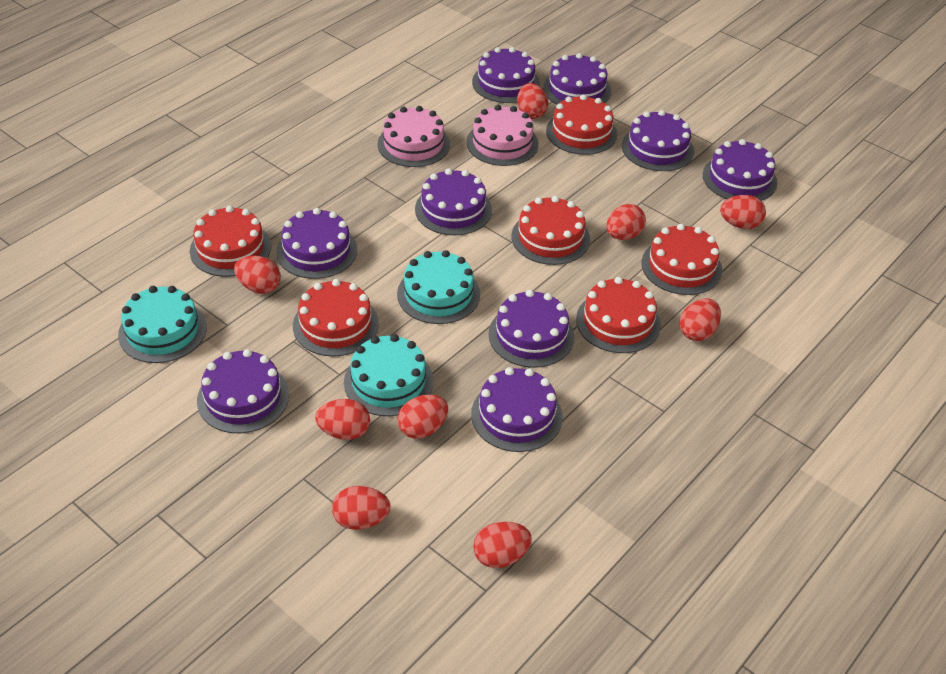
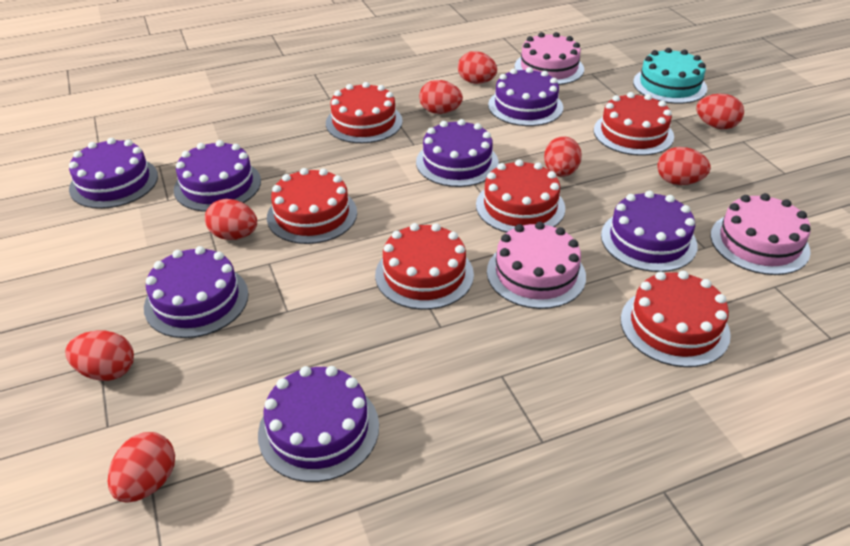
pink cake: [378,106,450,167] [466,105,539,166] = 2 -> [487,222,586,309] [514,32,584,85] [710,193,811,275] = 3
purple cake: [197,349,289,433] [276,208,357,279] [415,169,492,235] [471,367,563,452] [472,47,540,103] [489,290,574,368] [543,53,611,105] [622,110,694,171] [703,139,777,201] = 9 -> [69,138,158,209] [144,246,249,338] [174,140,261,212] [258,366,379,482] [416,119,499,187] [488,67,563,126] [601,190,698,272] = 7
red egg: [234,256,281,294] [315,399,370,440] [332,486,391,530] [398,395,448,439] [473,522,532,568] [517,83,548,119] [606,204,646,240] [680,298,721,341] [720,195,766,229] = 9 -> [65,330,134,381] [108,432,175,502] [205,199,257,240] [419,80,463,114] [458,51,497,84] [544,137,582,177] [658,147,711,185] [696,94,744,129] = 8
turquoise cake: [118,286,207,363] [344,334,433,416] [397,250,480,324] = 3 -> [633,48,707,104] = 1

